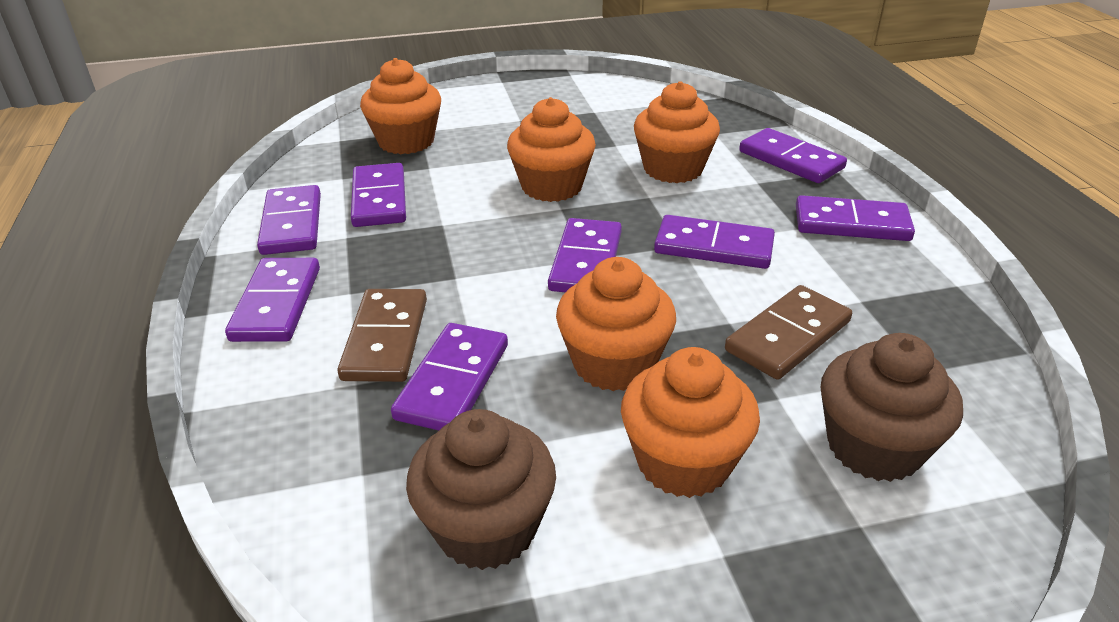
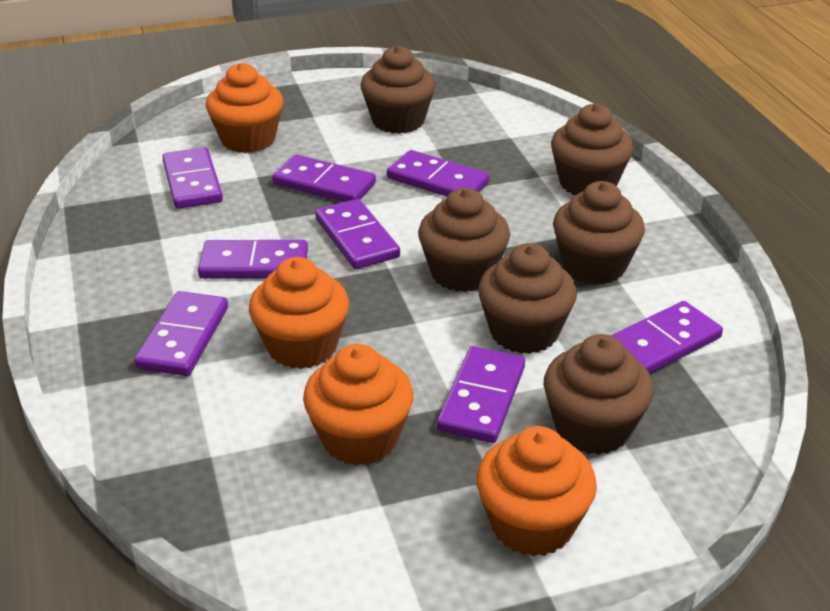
brown cupcake: [406,409,556,570] [821,333,963,482] = 2 -> [361,45,436,134] [418,188,510,292] [478,243,577,354] [544,334,654,455] [551,104,634,195] [553,181,645,285] = 6
brown domino: [337,289,427,382] [725,285,852,380] = 2 -> none = 0
orange cupcake: [360,58,441,154] [507,97,596,202] [556,257,676,391] [621,347,760,498] [634,81,720,183] = 5 -> [206,63,283,153] [249,257,349,369] [303,344,413,465] [476,426,597,557] = 4

